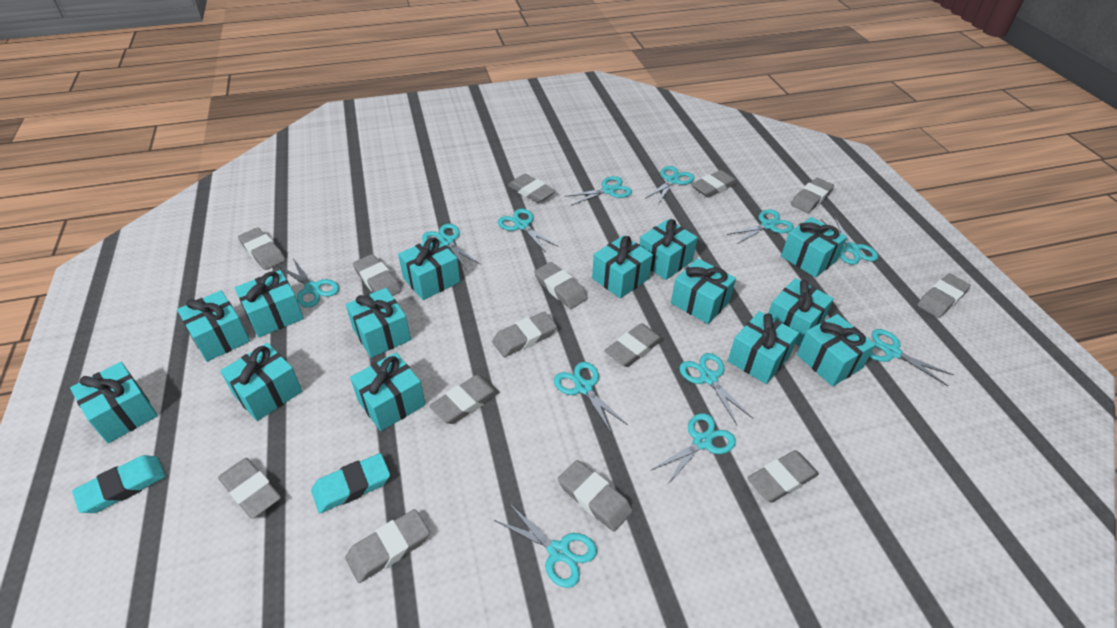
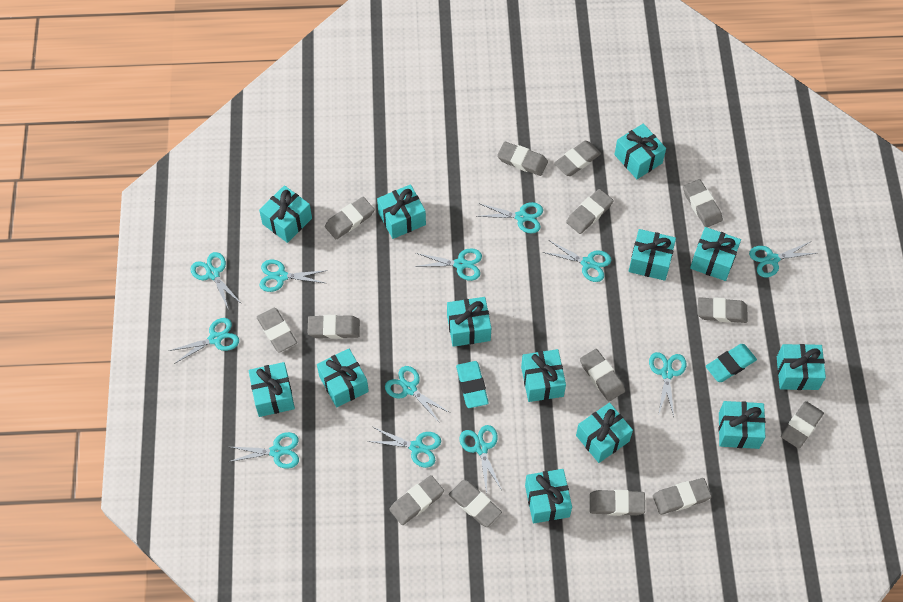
turquoise gift: [70,362,158,443] [177,290,250,362] [220,343,302,421] [234,270,304,337] [346,288,411,358] [350,352,426,431] [398,237,460,300] [592,235,653,299] [639,219,698,280] [671,258,736,324] [728,311,799,384] [768,278,834,346] [781,217,847,277] [797,314,876,386] = 14 -> [248,362,295,417] [259,185,312,243] [317,349,369,408] [377,184,426,239] [447,297,491,347] [521,349,566,402] [525,469,572,523] [576,402,633,463] [614,124,666,179] [628,229,676,281] [690,227,741,281] [719,401,765,449] [777,344,826,390] = 13

